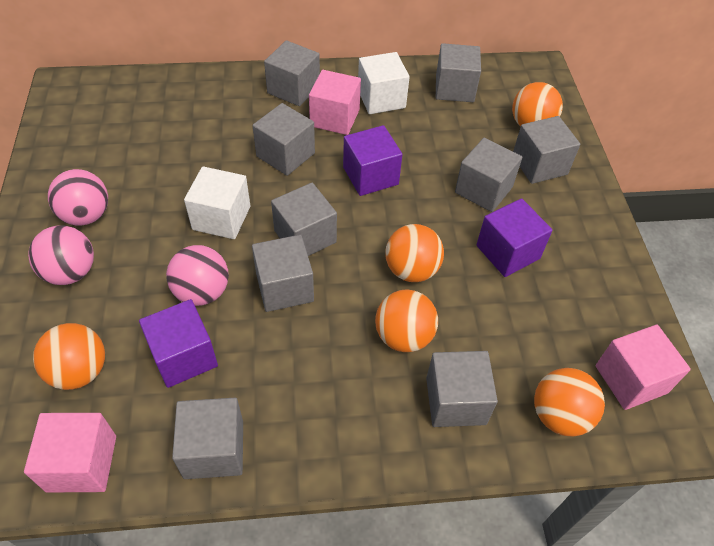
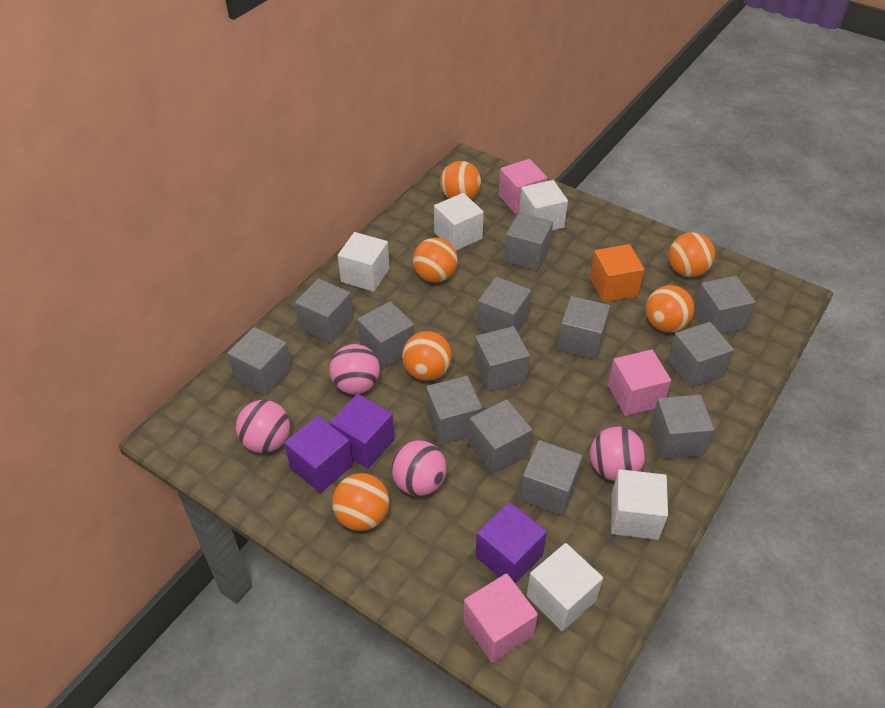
grey cube: [172,398,243,479] [252,235,314,312] [253,103,315,176] [264,40,320,106] [271,183,337,256] [426,351,498,427] [436,43,481,102] [455,138,523,212] [513,116,580,184] = 9 -> [227,327,292,396] [295,279,353,344] [357,301,415,369] [426,376,482,445] [469,399,532,474] [474,326,530,392] [477,277,531,332] [504,213,553,271] [520,440,583,516] [557,296,610,360] [650,395,714,459] [668,322,734,388] [694,276,756,334] = 13
orange ball: [33,323,105,390] [375,289,438,352] [385,224,444,282] [512,82,563,127] [534,368,605,436] = 5 -> [332,473,389,531] [402,331,452,381] [413,238,458,283] [440,161,481,199] [646,285,695,332] [669,232,715,277] = 6
orange cube: none = 0 -> [590,244,644,302] = 1
pink ball: [28,225,94,285] [48,169,108,225] [166,245,229,306] = 3 -> [236,400,290,453] [329,344,380,394] [391,440,447,496] [590,427,646,481] = 4
white cube: [184,166,250,239] [358,52,410,114] = 2 -> [338,232,390,292] [434,193,484,251] [519,180,568,231] [527,543,603,631] [611,469,668,540] = 5

